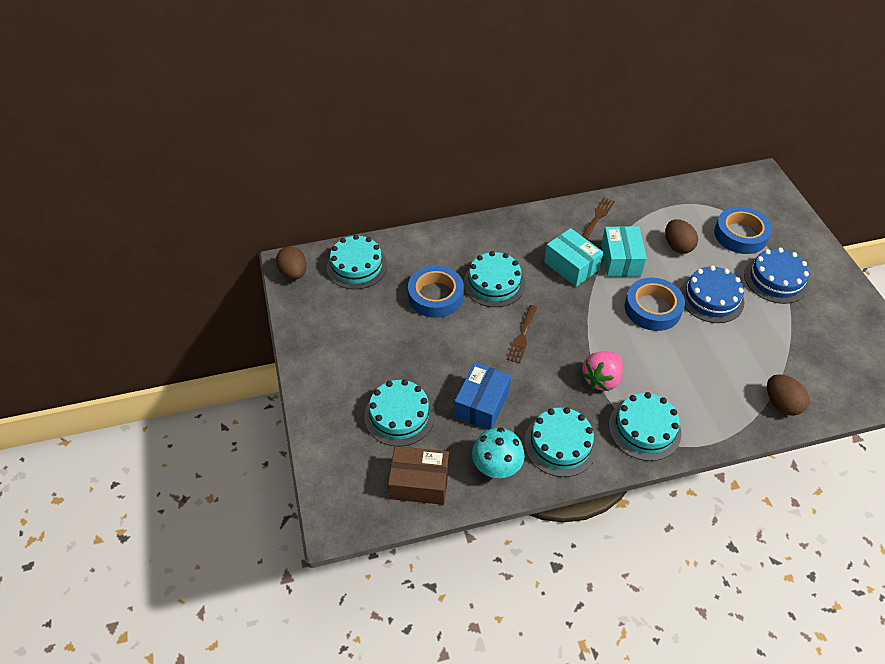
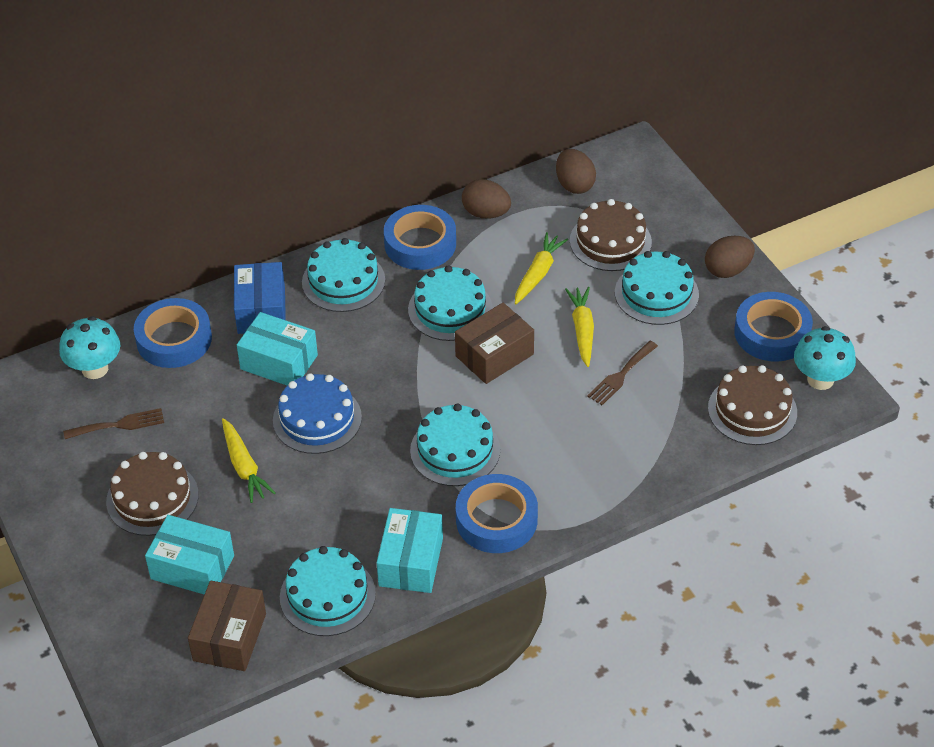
blue cake: [680,265,744,323] [744,248,809,304] = 2 -> [273,373,362,454] = 1
blue tape: [408,265,464,318] [625,278,685,331] [714,207,772,254] = 3 -> [134,298,212,368] [384,205,456,270] [456,474,538,553] [734,292,813,362] = 4
brown box: [388,446,449,505] = 1 -> [188,581,266,671] [455,303,534,384] = 2
brown cake: none = 0 -> [106,452,199,536] [570,199,652,271] [708,365,797,445] = 3
pink strawberry: [581,351,623,391] = 1 -> none = 0
turquoise box: [544,228,604,287] [601,226,647,277] = 2 -> [145,515,234,595] [237,312,318,386] [377,508,443,593] = 3
turquoise mushroom: [472,428,525,478] = 1 -> [59,316,120,379] [794,326,856,390] = 2
yellow carrot: none = 0 -> [222,418,276,503] [515,232,568,304] [565,287,594,367] = 3

